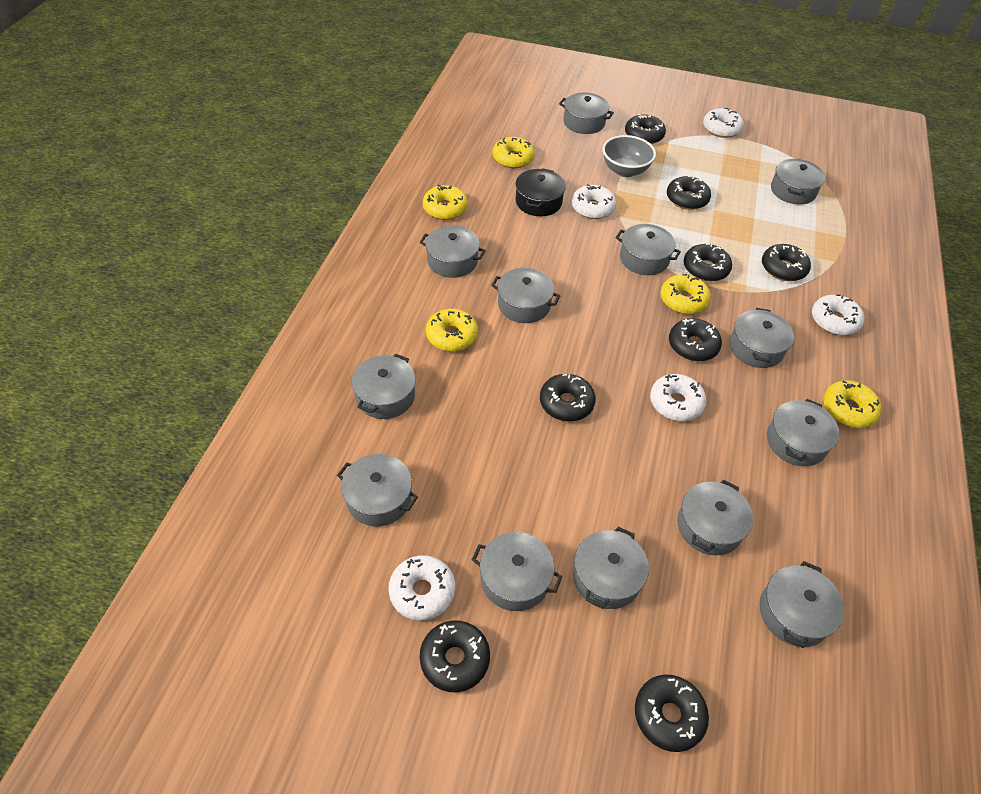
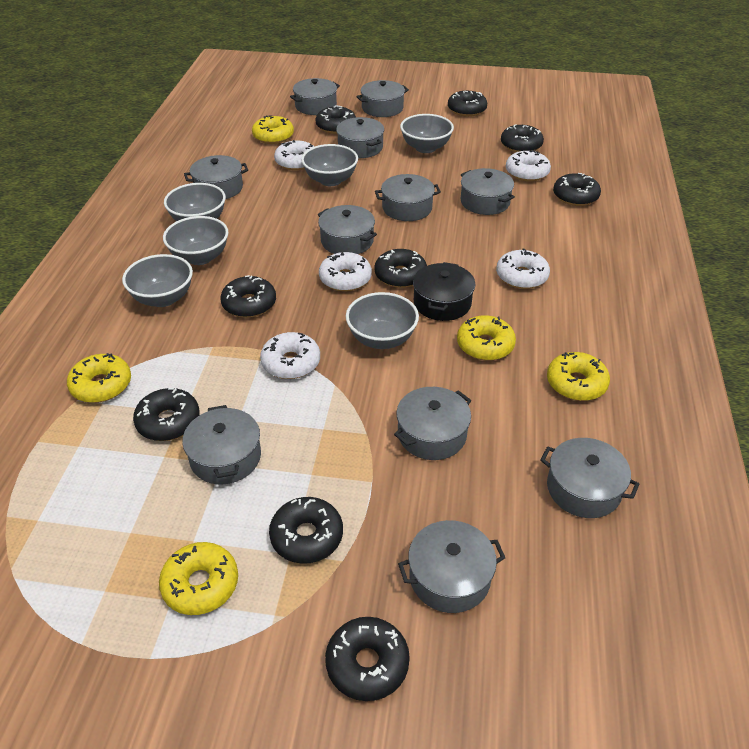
black donut: [420,620,490,692] [540,374,596,421] [625,114,666,144] [635,675,709,752] [667,176,711,210] [669,318,722,361] [684,243,732,282] [762,244,811,281] = 8 -> [133,388,200,441] [220,275,276,318] [269,497,343,564] [316,105,356,134] [325,617,410,701] [374,249,427,288] [448,91,487,117] [501,124,544,152] [553,173,601,206] = 9
grey bowl: [603,135,656,177] = 1 -> [122,254,193,307] [163,216,229,265] [164,183,226,221] [301,144,358,186] [346,292,419,349] [400,114,454,153] = 6
grey pot: [337,454,418,526] [352,353,415,419] [420,225,486,278] [472,532,562,611] [491,268,560,323] [559,93,614,134] [573,527,649,609] [616,224,681,275] [677,480,753,555] [729,308,794,368] [759,561,844,648] [767,399,839,466] [771,159,825,205] = 13 -> [182,405,261,485] [184,155,248,199] [290,78,340,115] [318,205,377,254] [336,117,384,158] [356,80,409,117] [375,174,441,221] [394,387,471,460] [398,520,505,613] [461,168,515,215] [540,438,639,518] = 11

